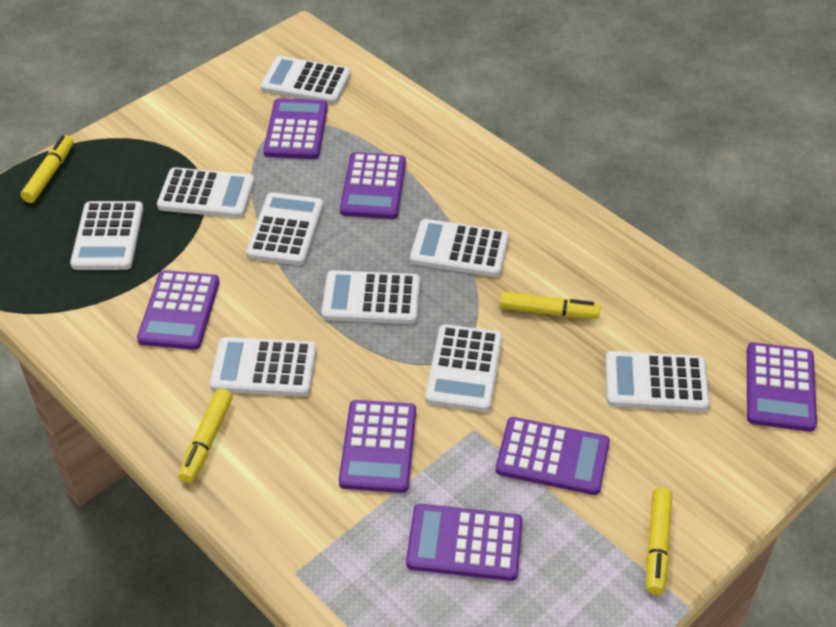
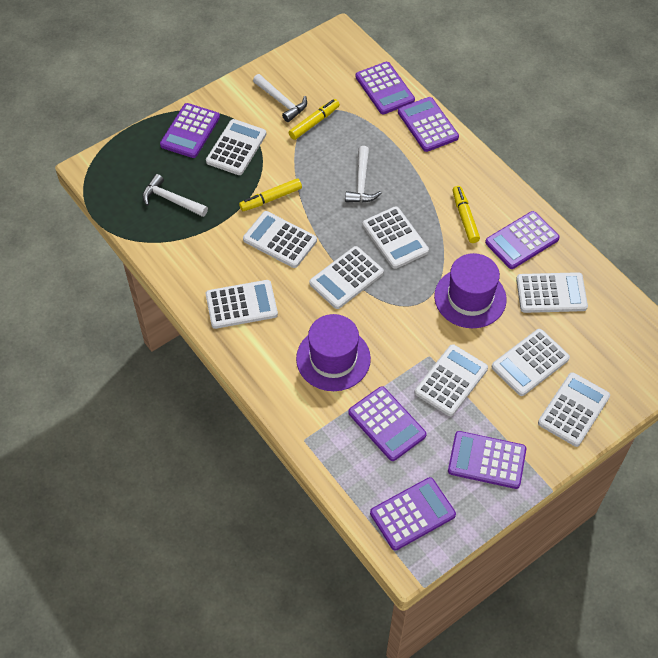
purple hat: none = 0 -> [296,314,371,391] [434,253,507,328] = 2
white hammer: none = 0 -> [142,174,208,217] [253,74,307,122] [345,146,382,202] = 3
yellow marker: [21,135,74,203] [179,388,233,483] [499,291,600,319] [646,487,672,595] = 4 -> [239,178,302,211] [289,99,340,140] [452,186,480,243] = 3

